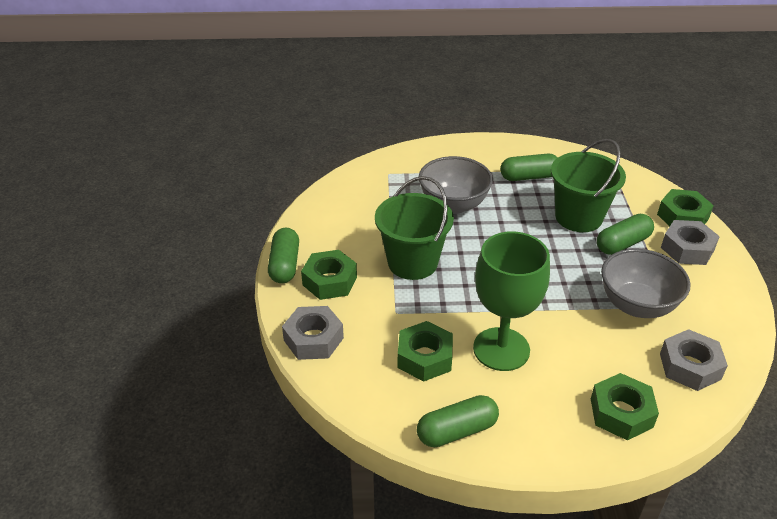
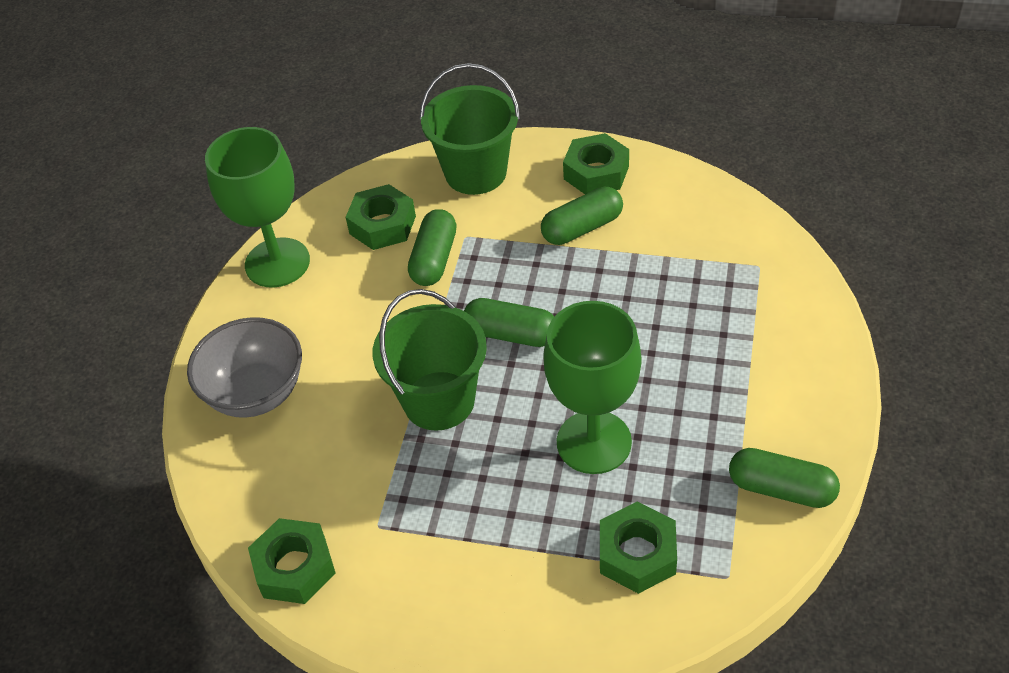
green goblet: [473,231,550,371] = 1 -> [205,127,310,288] [543,301,641,474] = 2
grey bowl: [419,156,493,214] [601,249,691,318] = 2 -> [187,317,302,418] = 1
grey nut: [282,306,344,360] [660,329,728,391] [661,220,720,265] = 3 -> none = 0

